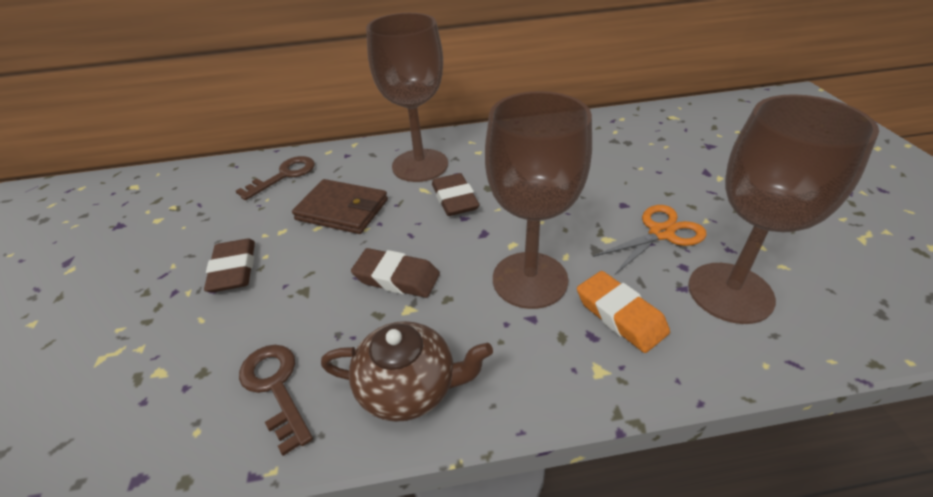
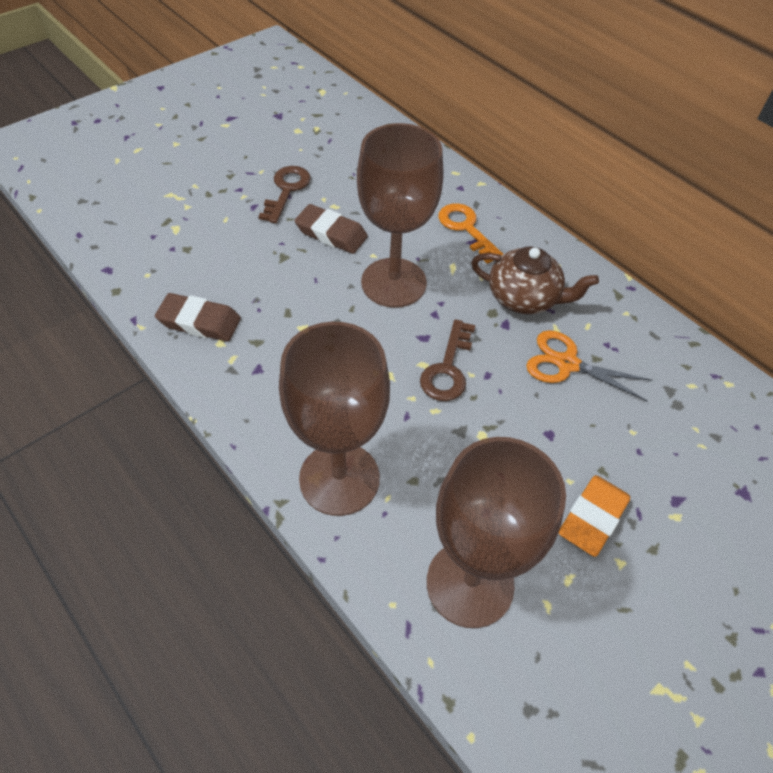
brown eraser: [204,239,255,292] [351,248,440,298] [432,173,480,216] = 3 -> [155,293,241,342] [294,204,368,254] = 2
brown wallet: [292,179,388,234] = 1 -> none = 0
orange key: none = 0 -> [438,203,503,264] = 1

